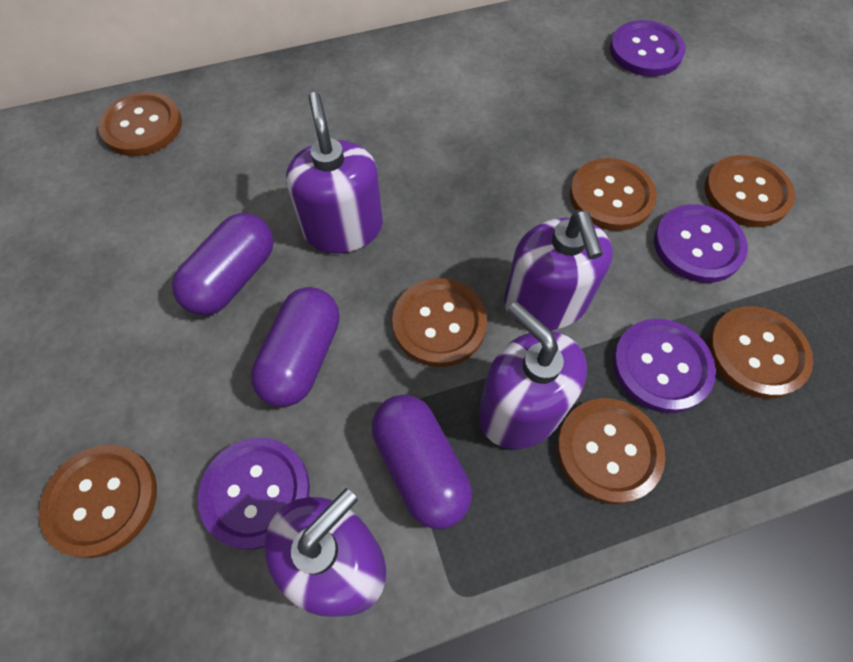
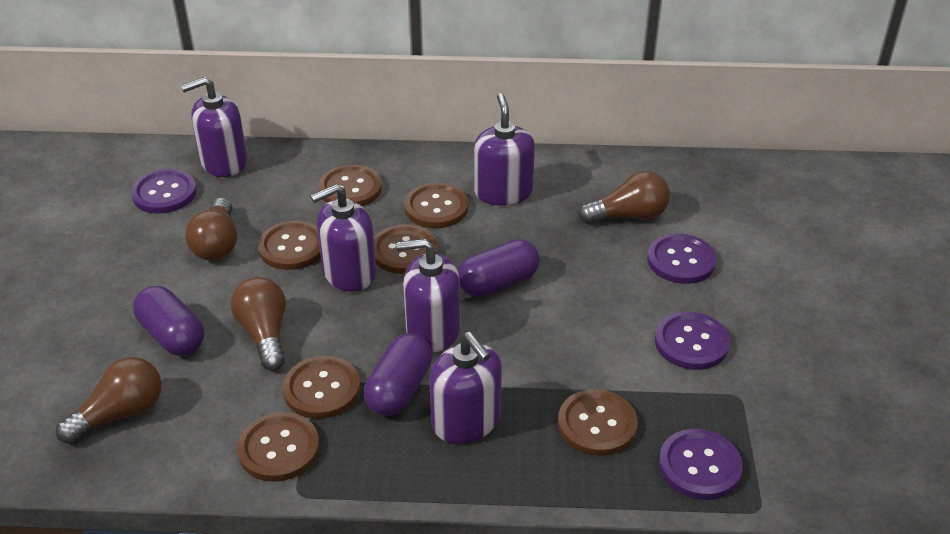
brown light bulb: none = 0 -> [56,357,162,444] [185,198,237,261] [231,277,286,371] [579,171,670,224] = 4
purple soap dispenser: [264,488,386,617] [286,92,383,253] [478,302,587,449] [504,210,613,330] = 4 -> [181,77,247,177] [310,184,376,292] [396,238,460,352] [429,332,502,444] [474,93,535,206] = 5

